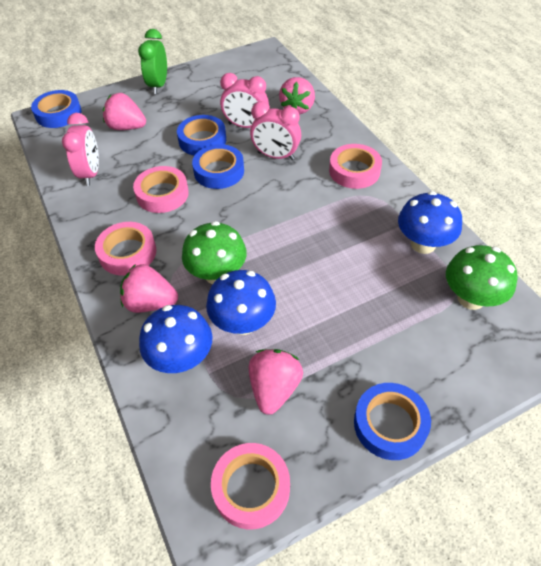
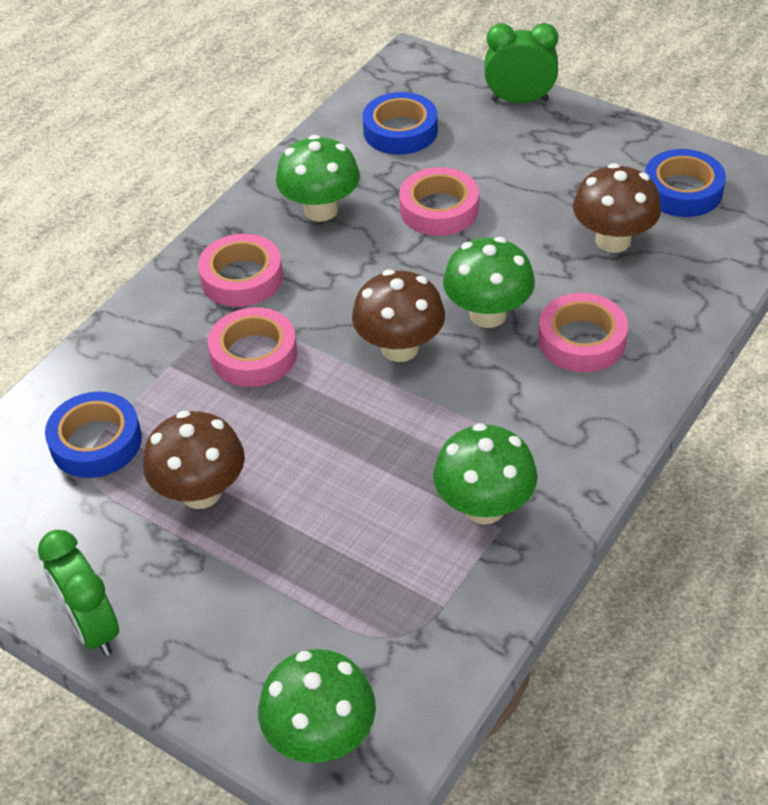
blue mushroom: [139,305,213,373] [206,270,276,335] [398,191,462,254] = 3 -> none = 0
blue tape: [31,90,82,128] [177,115,226,156] [192,144,244,189] [354,383,431,460] = 4 -> [45,391,142,478] [363,92,438,155] [645,149,726,217] = 3
brown mushroom: none = 0 -> [143,411,245,509] [352,269,445,362] [573,163,661,253] = 3
green clock: [138,29,167,94] = 1 -> [38,530,119,656] [484,23,558,103] = 2
green mushroom: [182,221,247,284] [446,245,518,310] = 2 -> [258,649,376,763] [276,135,360,222] [433,423,537,524] [443,237,535,328] = 4
pink clock: [62,113,99,186] [220,73,269,128] [250,101,301,160] = 3 -> none = 0
pink strawberry: [103,93,146,130] [120,264,178,313] [249,349,303,415] [279,77,315,114] = 4 -> none = 0

